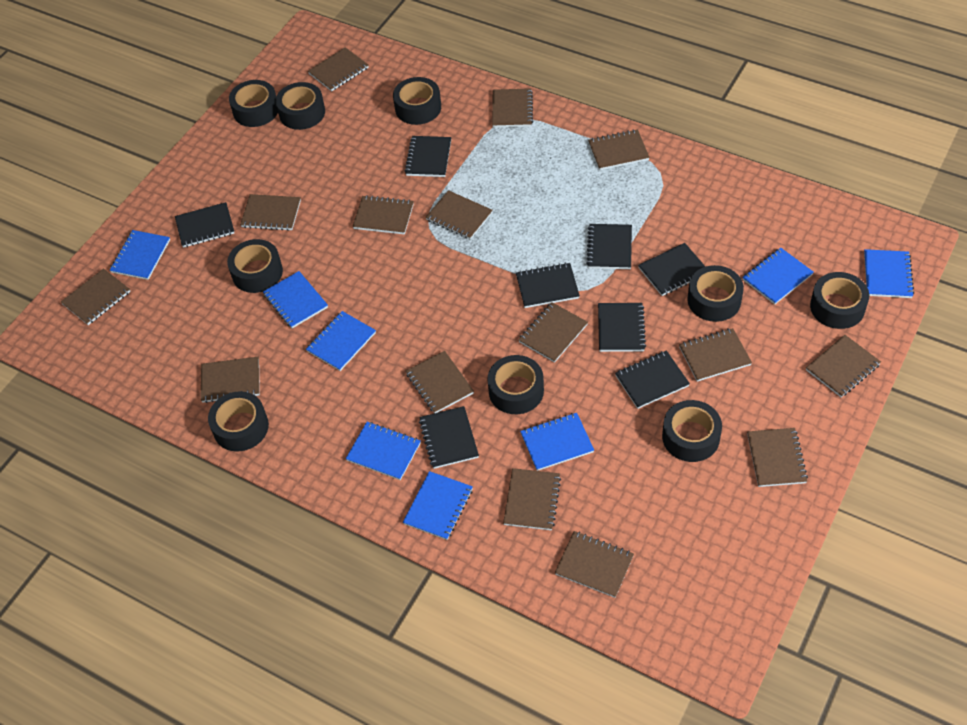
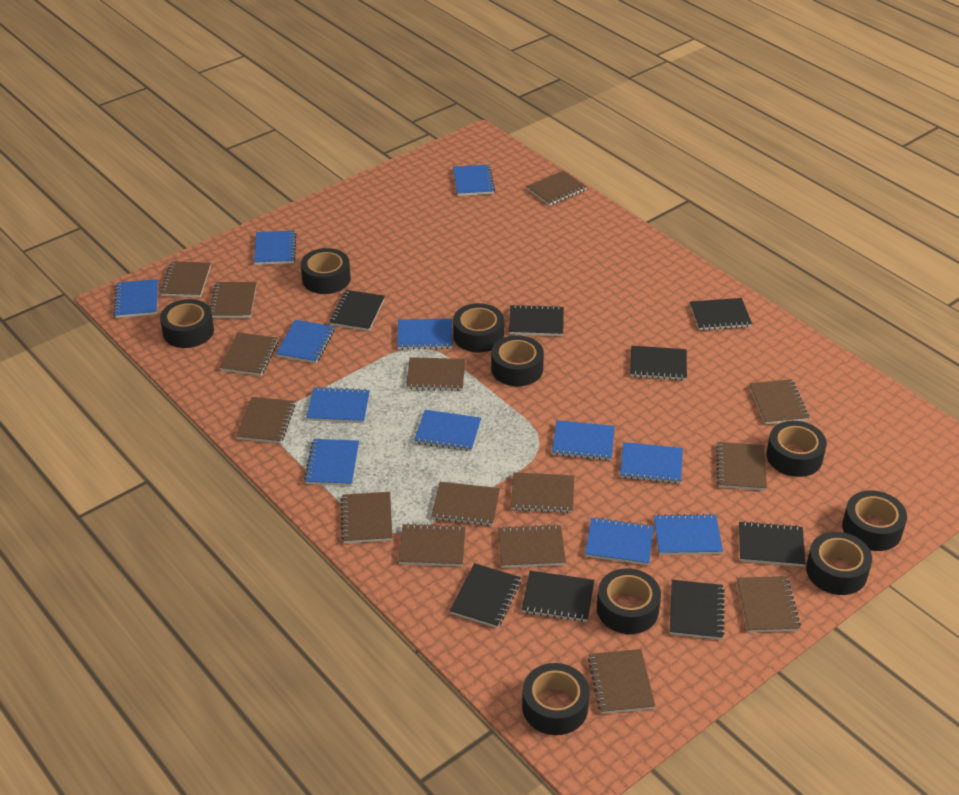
blue notebook: [110,230,170,280] [263,271,328,328] [306,311,376,371] [346,422,421,480] [403,471,473,540] [520,413,594,471] [742,248,814,305] [864,249,914,298] = 8 -> [113,279,158,318] [254,231,296,265] [276,320,334,363] [304,439,359,486] [306,387,370,423] [397,319,452,350] [414,410,481,451] [453,165,495,196] [552,420,615,461] [585,517,654,565] [620,442,683,484] [654,514,723,555] = 12

